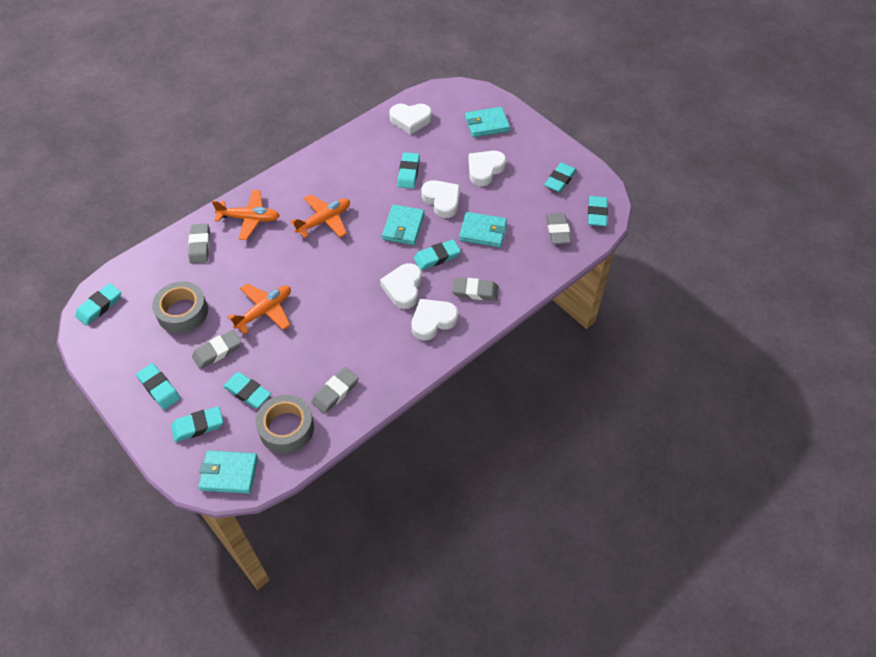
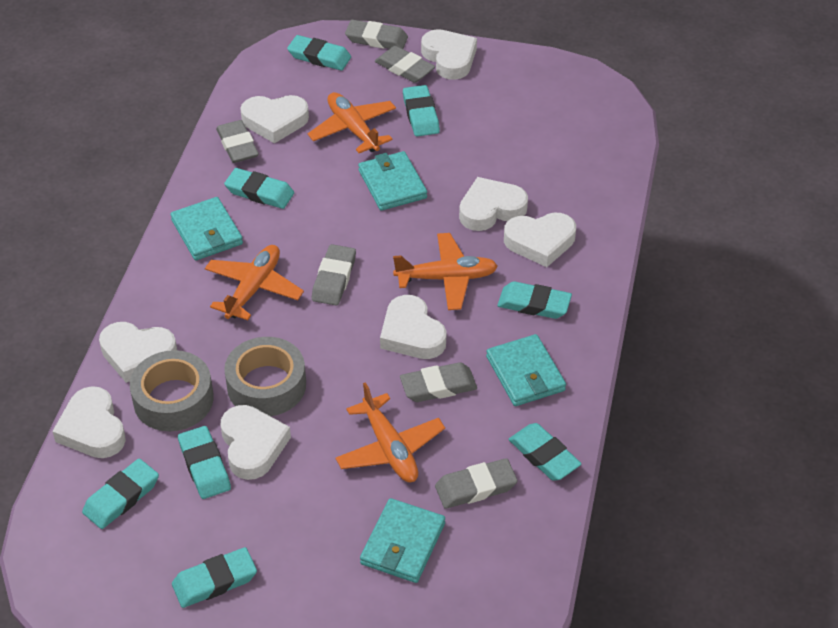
grey eraser: [188,223,210,264] [192,330,241,369] [311,367,359,414] [452,278,499,301] [547,213,571,244] = 5 -> [216,120,259,163] [312,244,356,305] [345,20,408,49] [375,46,435,83] [400,362,477,402] [435,458,518,509] = 6
orange plane: [212,190,280,240] [228,284,291,334] [290,194,350,238] = 3 -> [205,245,304,320] [308,92,396,153] [335,382,445,482] [393,233,498,310] = 4
white heart: [380,263,422,309] [389,104,432,135] [411,299,458,341] [421,180,460,218] [469,151,506,186] = 5 -> [52,386,126,458] [99,322,177,383] [221,405,291,480] [240,95,309,143] [380,295,446,359] [421,29,477,80] [459,177,528,231] [504,212,576,267] = 8

